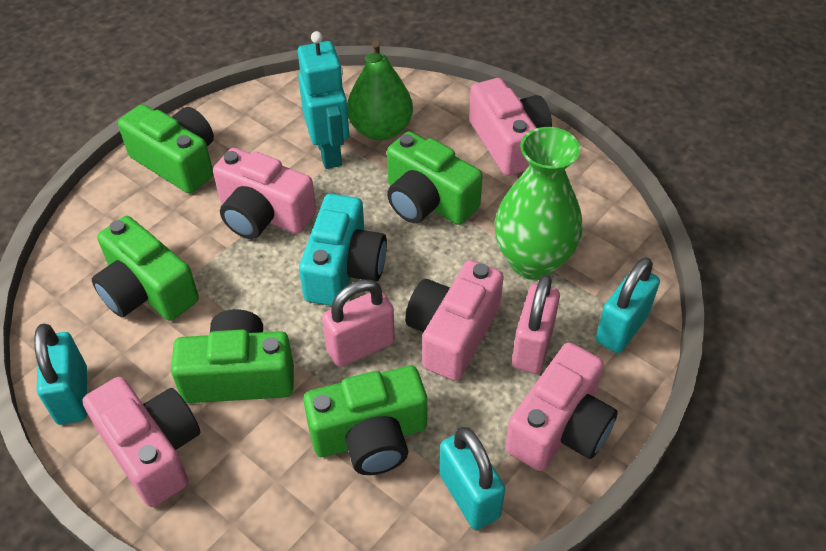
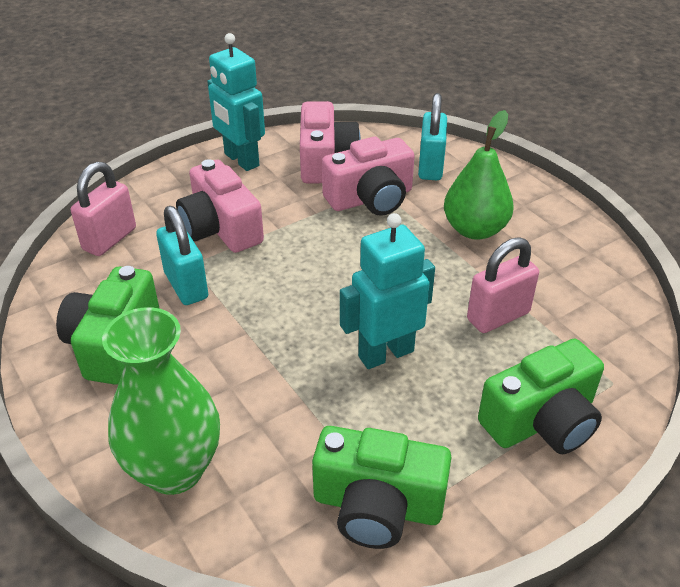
green camera: [92,216,199,321] [118,104,214,194] [171,309,294,403] [303,366,427,475] [387,131,483,225] = 5 -> [56,266,159,385] [312,426,452,549] [478,339,604,454] = 3
pink camera: [82,377,200,507] [213,148,316,239] [405,260,504,381] [469,78,552,176] [505,342,618,471] = 5 -> [176,159,264,253] [300,101,361,183] [322,137,415,216] = 3
turquoise camera: [299,194,387,306] = 1 -> none = 0
turquoise padlock: [34,324,87,425] [439,427,505,530] [596,257,660,353] = 3 -> [156,206,208,305] [418,93,447,180] = 2
turquoise robot: [298,31,349,169] = 1 -> [207,33,265,171] [340,213,435,369] = 2

